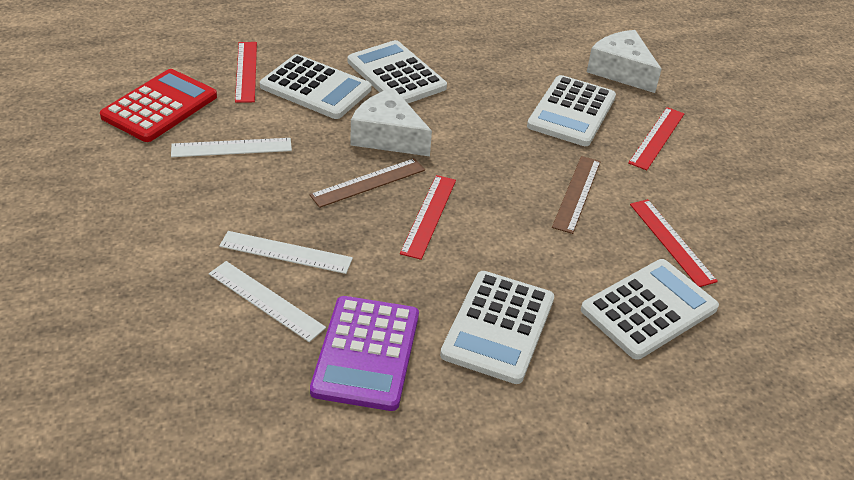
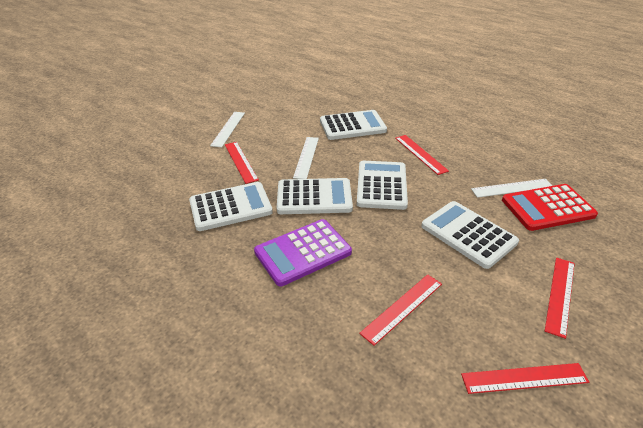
brown ruler: [310,158,425,208] [552,156,601,234] = 2 -> none = 0
red ruler: [235,42,257,103] [400,175,456,260] [628,107,684,170] [630,199,718,287] = 4 -> [225,142,259,184] [359,274,442,346] [395,135,449,175] [461,363,589,394] [545,258,575,339] = 5
white cheese: [351,88,432,156] [587,30,662,93] = 2 -> none = 0

